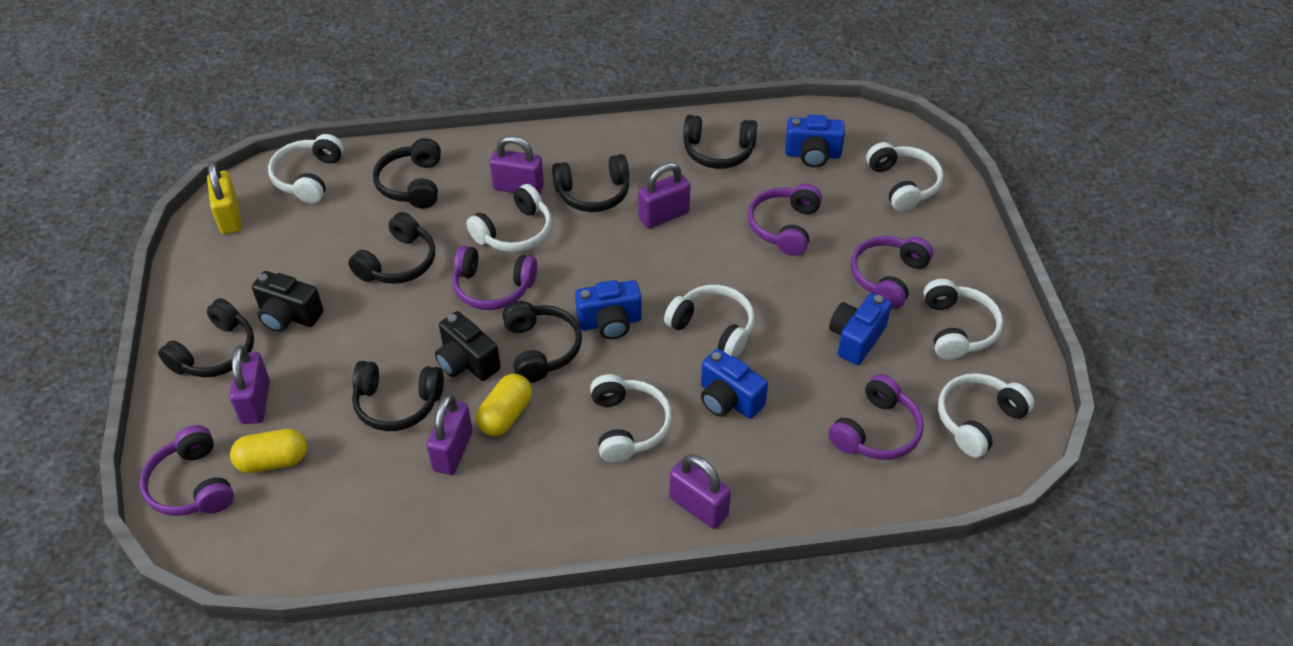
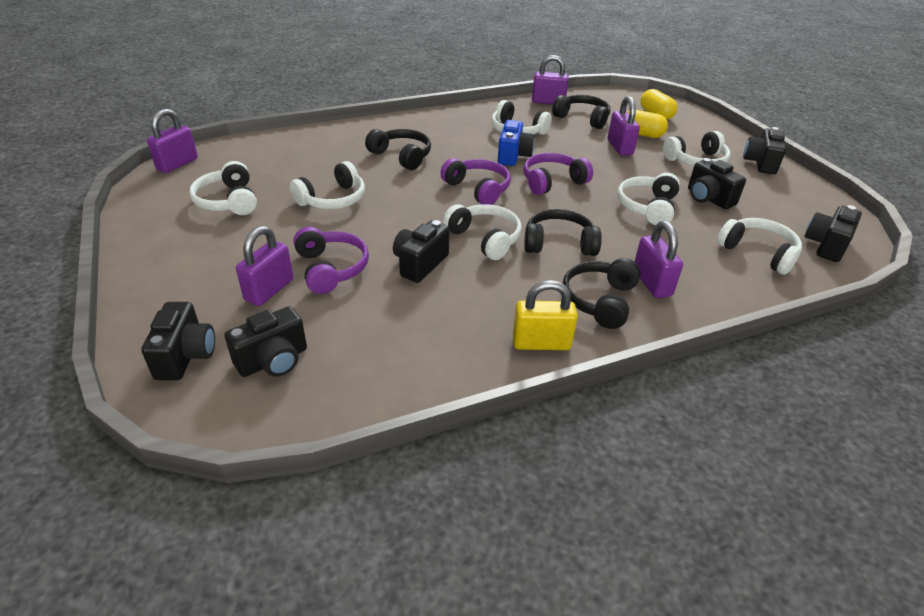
black camera: [252,271,323,332] [435,311,501,381] = 2 -> [141,302,215,380] [225,306,307,377] [393,220,450,283] [688,158,746,209] [743,127,786,174] [805,205,862,262] = 6
black headphones: [158,298,254,377] [348,212,435,284] [352,361,444,431] [373,138,441,209] [502,301,582,383] [552,154,629,212] [683,115,757,169] = 7 -> [365,129,431,170] [525,209,602,256] [552,95,610,129] [563,258,641,329] = 4
blue camera: [575,280,642,339] [701,349,768,419] [785,115,845,167] [829,293,892,365] = 4 -> [498,120,535,166] = 1
purple headphones: [139,425,234,516] [452,245,537,310] [747,184,822,256] [828,374,924,460] [851,236,933,309] = 5 -> [293,227,369,294] [440,158,511,205] [523,153,593,195] = 3

